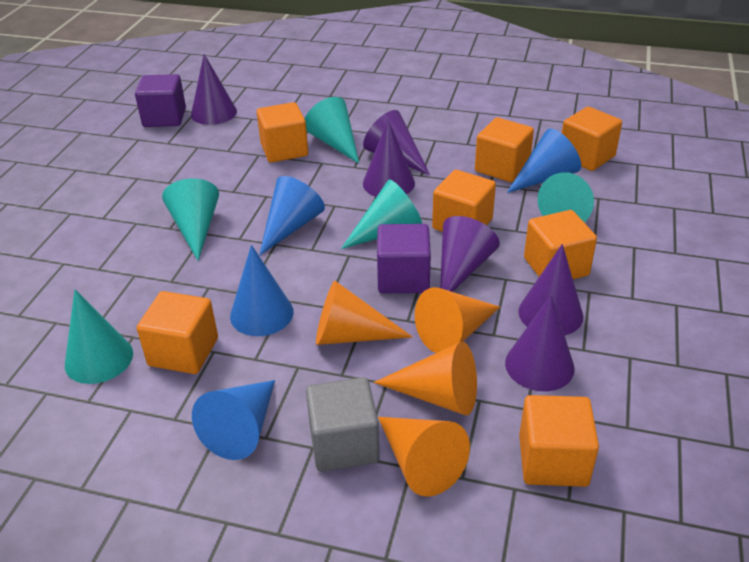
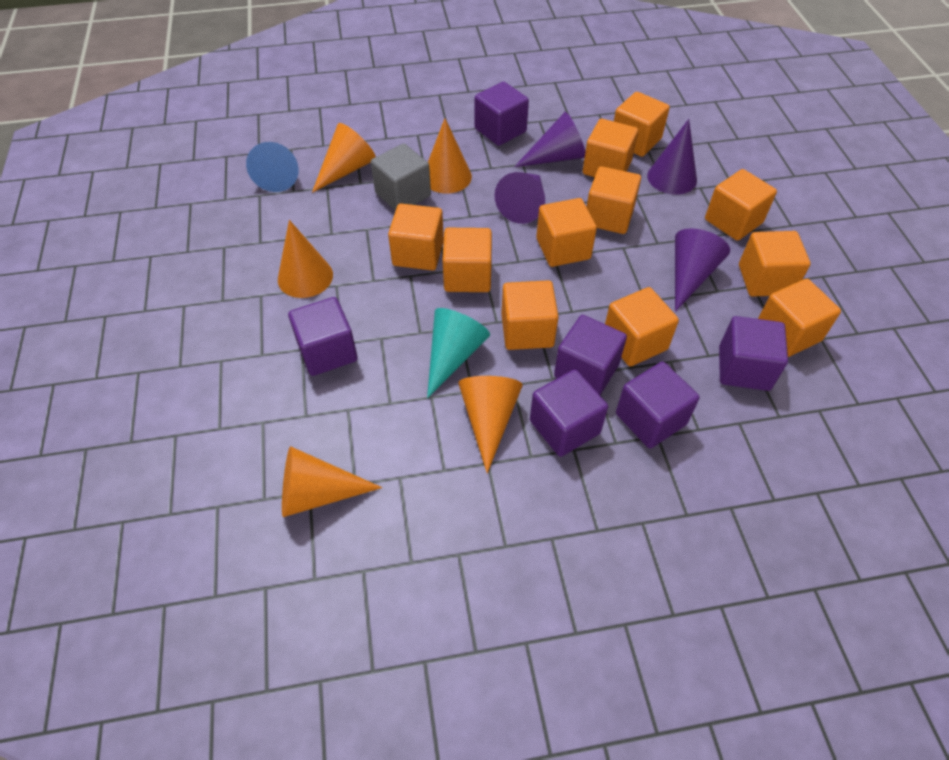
blue cone: [192,380,275,460] [230,245,294,336] [259,176,325,256] [507,128,581,193] = 4 -> [246,142,299,192] = 1
orange cone: [316,281,412,345] [374,342,477,415] [378,417,470,497] [415,287,500,353] = 4 -> [278,220,333,298] [282,446,382,517] [312,123,376,193] [428,118,472,193] [458,376,523,473] = 5
orange cube: [137,291,218,374] [257,102,308,163] [432,170,496,232] [475,117,534,182] [519,395,599,487] [524,210,597,279] [562,107,622,171] = 7 -> [388,204,444,271] [442,228,492,292] [501,280,559,350] [536,198,597,267] [583,119,638,177] [587,166,641,234] [605,287,679,366] [614,92,670,157] [705,169,777,241] [739,231,811,297] [758,279,841,357] = 11
purple cone: [191,54,237,125] [363,110,430,175] [363,120,415,197] [440,216,500,292] [505,295,575,391] [518,244,583,335] = 6 -> [495,172,545,224] [514,112,585,167] [647,119,697,195] [675,228,730,312] = 4
purple cube: [135,74,186,127] [377,224,431,293] = 2 -> [288,297,358,376] [475,82,529,146] [530,369,608,457] [554,315,627,395] [616,362,700,449] [719,316,788,391] = 6
turquoise cone: [65,289,133,384] [162,178,219,261] [305,97,359,163] [341,180,422,249] [538,172,594,222] = 5 -> [427,308,490,399] = 1

